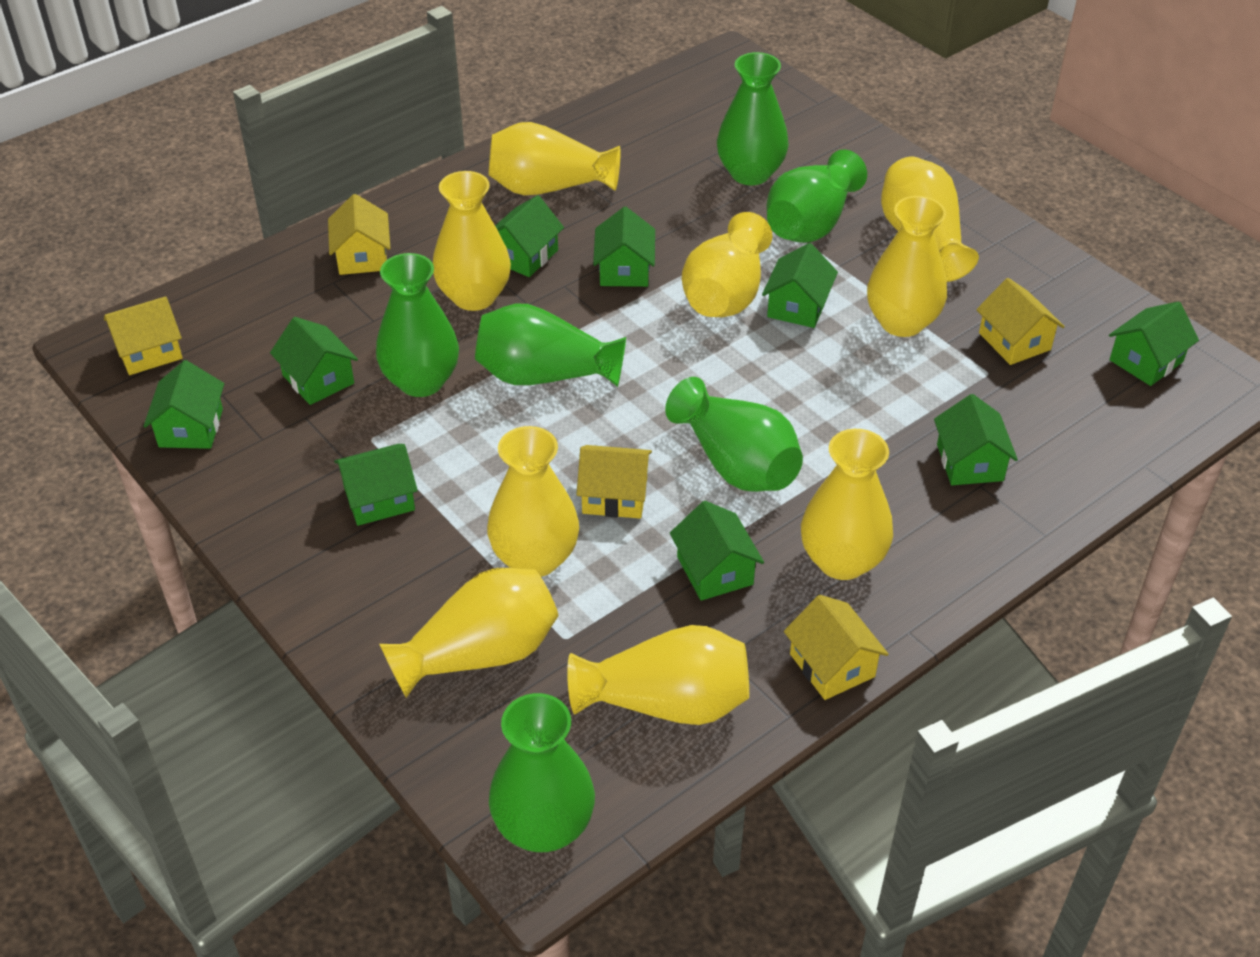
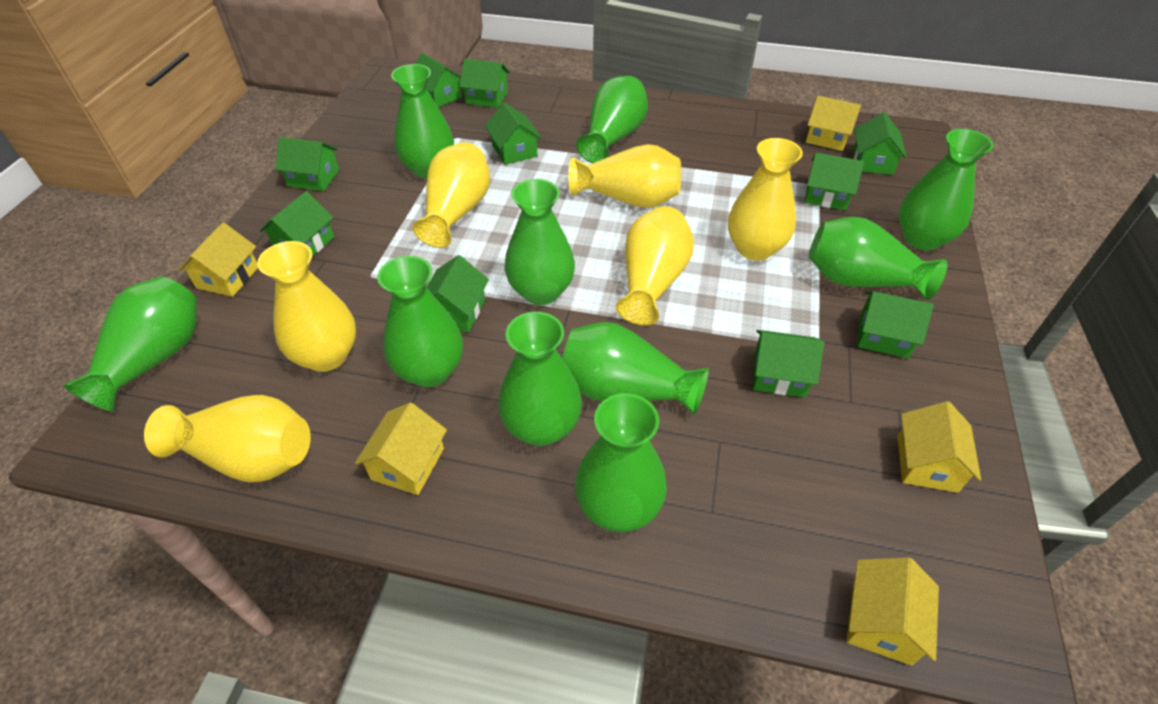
green house: [144,360,224,449] [270,317,358,405] [334,444,418,526] [495,195,564,277] [593,207,655,287] [670,501,764,601] [762,243,838,328] [934,394,1018,485] [1109,301,1199,386] = 9 -> [260,191,334,257] [275,137,339,191] [415,53,462,108] [427,255,489,333] [459,59,510,108] [485,103,542,165] [753,330,824,398] [805,153,864,211] [853,112,907,175] [857,291,934,359] = 10
green vase: [376,253,459,397] [475,304,626,387] [489,693,595,852] [665,377,803,492] [717,52,789,185] [766,149,867,243] = 6 -> [63,277,197,412] [377,256,463,387] [391,64,454,179] [498,312,582,446] [504,179,575,305] [562,322,709,415] [575,393,667,532] [576,76,648,163] [809,217,948,300] [899,129,993,251] = 10
yellow vase: [379,568,558,698] [433,171,511,311] [487,426,579,577] [488,122,620,196] [567,625,749,725] [682,212,772,317] [801,429,893,580] [867,196,947,337] [881,157,979,282] = 9 -> [144,395,311,482] [257,241,356,372] [412,142,490,248] [568,144,681,208] [616,206,694,326] [728,138,803,260] = 6

